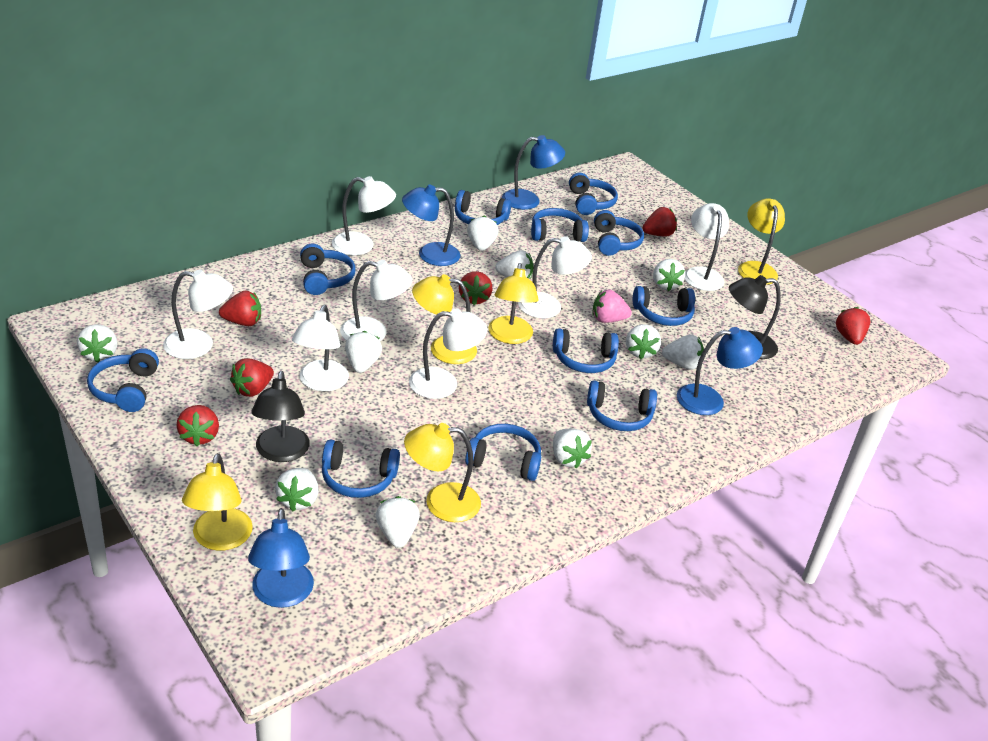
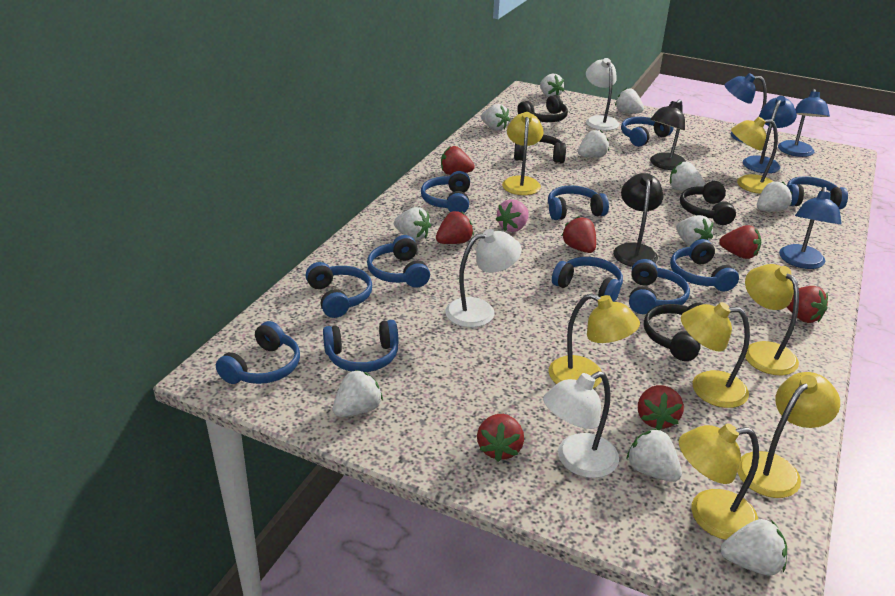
black headphones: none = 0 -> [514,135,566,163] [517,95,568,122] [644,303,704,361] [680,181,736,225] = 4
red strawberry: [176,405,219,446] [219,290,261,326] [230,358,274,397] [459,271,492,305] [642,207,677,237] [836,307,871,345] = 6 -> [436,211,474,244] [441,146,475,175] [477,414,524,462] [562,216,596,253] [638,385,684,430] [719,225,761,259] [787,286,828,323] = 7
white lamp: [163,269,233,359] [292,305,349,392] [332,176,396,256] [340,260,412,341] [409,309,487,399] [518,236,592,318] [684,203,729,291] = 7 -> [445,229,522,327] [543,371,619,478] [586,58,619,130] = 3
white strawberry: [77,324,118,363] [275,468,319,511] [345,331,382,373] [376,496,420,548] [467,215,499,251] [495,250,534,279] [553,428,592,468] [626,324,661,359] [653,259,685,291] [662,334,704,370] = 10 -> [333,370,383,417] [394,207,431,241] [481,104,510,131] [540,74,564,97] [578,130,609,158] [615,88,644,114] [627,429,682,482] [670,161,705,191] [676,215,713,246] [721,519,787,575] [757,182,792,212] = 11
yellow lamp: [182,453,253,551] [404,423,481,522] [412,274,477,364] [488,263,539,344] [738,198,785,285] = 5 -> [502,112,544,195] [549,293,640,388] [679,423,759,540] [681,302,750,408] [731,117,778,194] [737,372,840,498] [745,264,799,375] = 7

